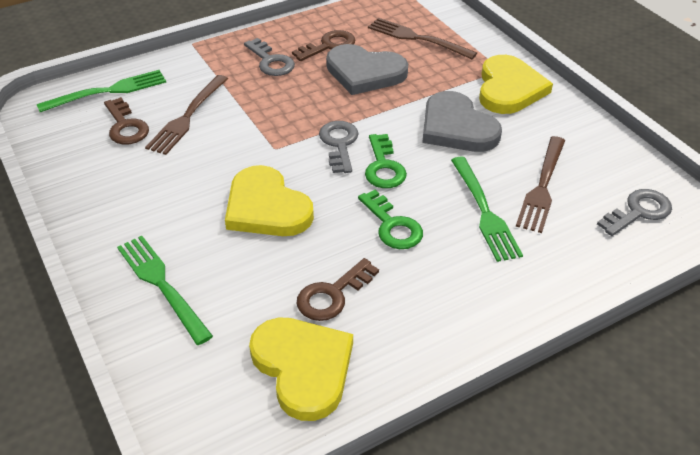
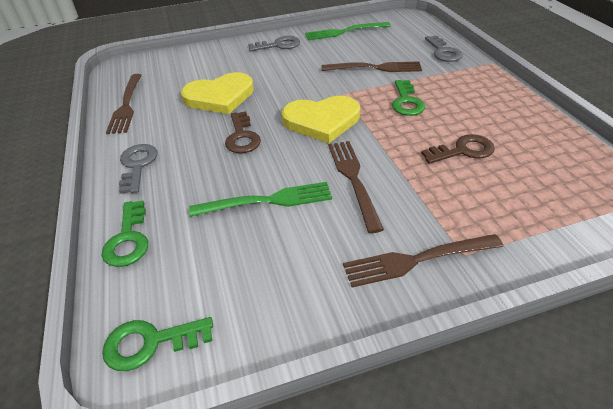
brown fork: [145,75,228,155] [368,18,477,59] [516,136,565,233] = 3 -> [106,74,141,134] [322,61,422,72] [328,141,384,233] [343,234,503,287] = 4
brown key: [104,97,149,145] [292,30,355,61] [297,258,379,321] = 3 -> [225,111,261,153] [421,134,495,164] = 2
green fork: [37,70,166,112] [117,236,213,345] [451,157,523,262] = 3 -> [189,182,332,217] [305,22,391,40] = 2
green key: [358,190,423,249] [365,134,407,188] = 2 -> [102,200,148,267] [102,317,213,371] [392,80,425,116] = 3
grey heart: [326,44,408,95] [422,91,502,152] = 2 -> none = 0
yellow heart: [225,165,314,236] [249,317,353,421] [479,55,553,114] = 3 -> [181,72,254,114] [282,96,360,143] = 2

